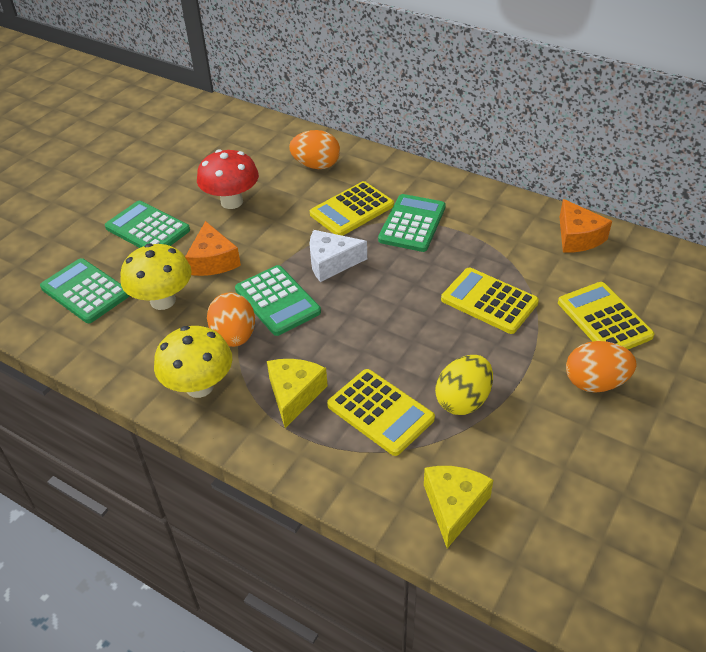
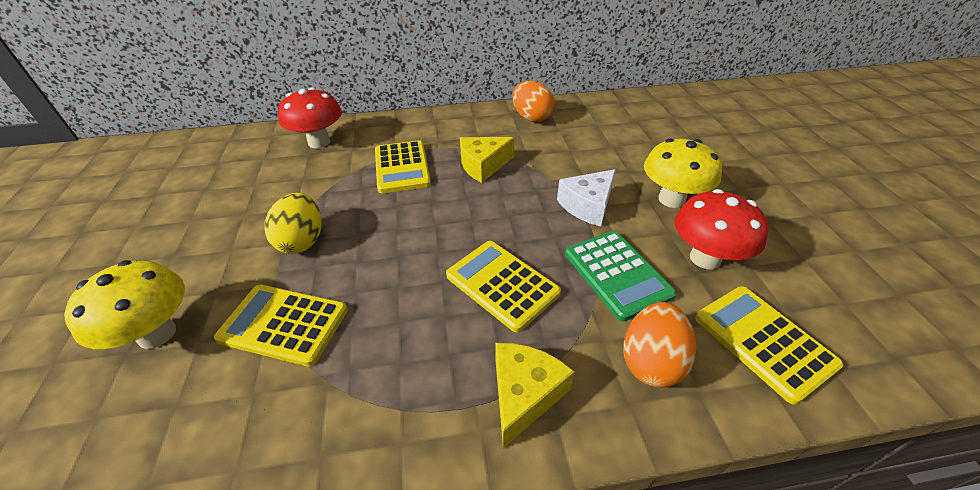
green calculator: [40,258,129,323] [105,201,190,248] [235,265,321,336] [378,194,446,252] = 4 -> [565,231,677,321] = 1
orange cheese: [185,221,241,276] [560,199,612,253] = 2 -> none = 0
orange egg: [207,292,255,347] [289,130,340,169] [566,341,637,393] = 3 -> [512,81,555,122] [623,302,696,388] = 2
red mushroom: [197,149,259,209] = 1 -> [278,87,342,148] [675,189,769,270] = 2

